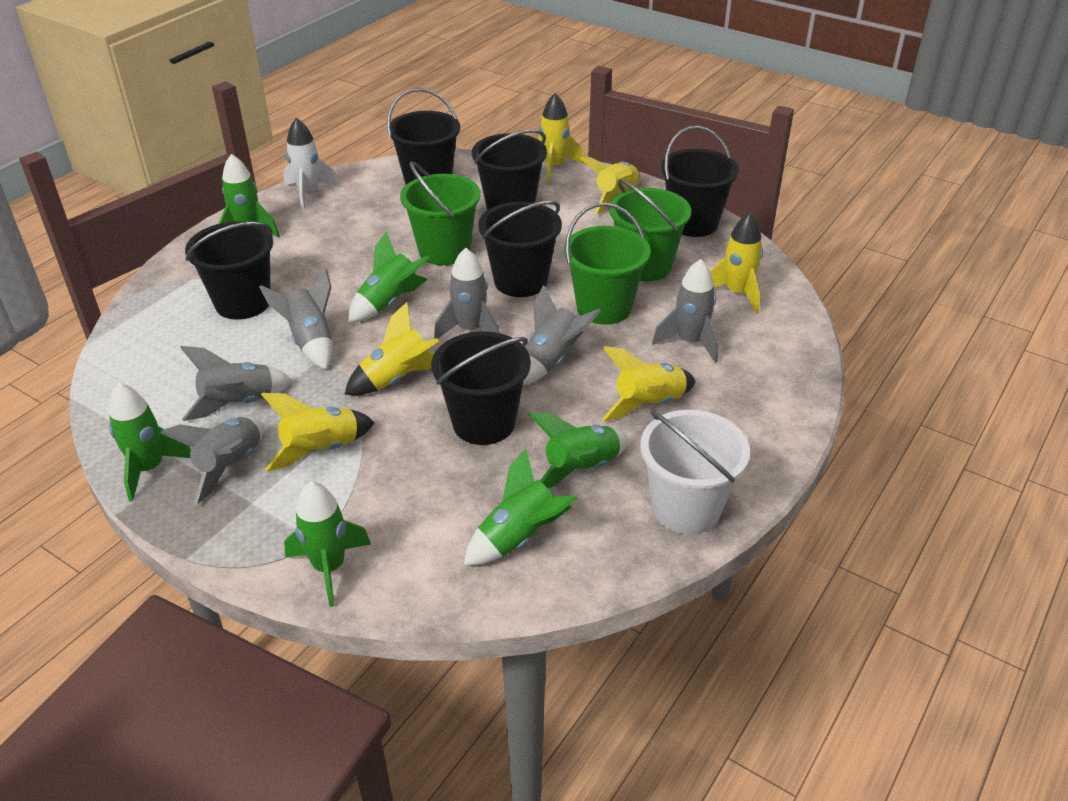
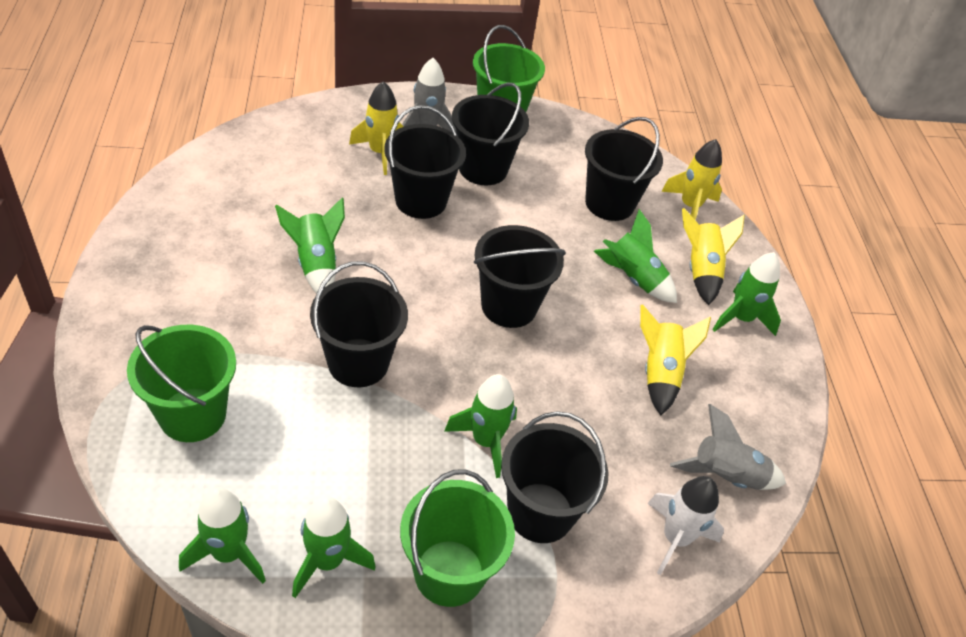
grey rocket: [160,417,264,505] [180,346,292,421] [259,268,332,370] [434,248,500,339] [523,285,601,385] [652,259,718,363] = 6 -> [402,58,456,132] [670,404,786,490] = 2
white bucket: [640,410,750,534] = 1 -> none = 0
yellow rocket: [261,393,375,471] [344,302,439,395] [537,93,584,183] [580,157,640,214] [602,346,696,421] [710,213,763,314] = 6 -> [349,81,404,175] [640,305,711,415] [661,139,722,220] [682,208,745,305] = 4

